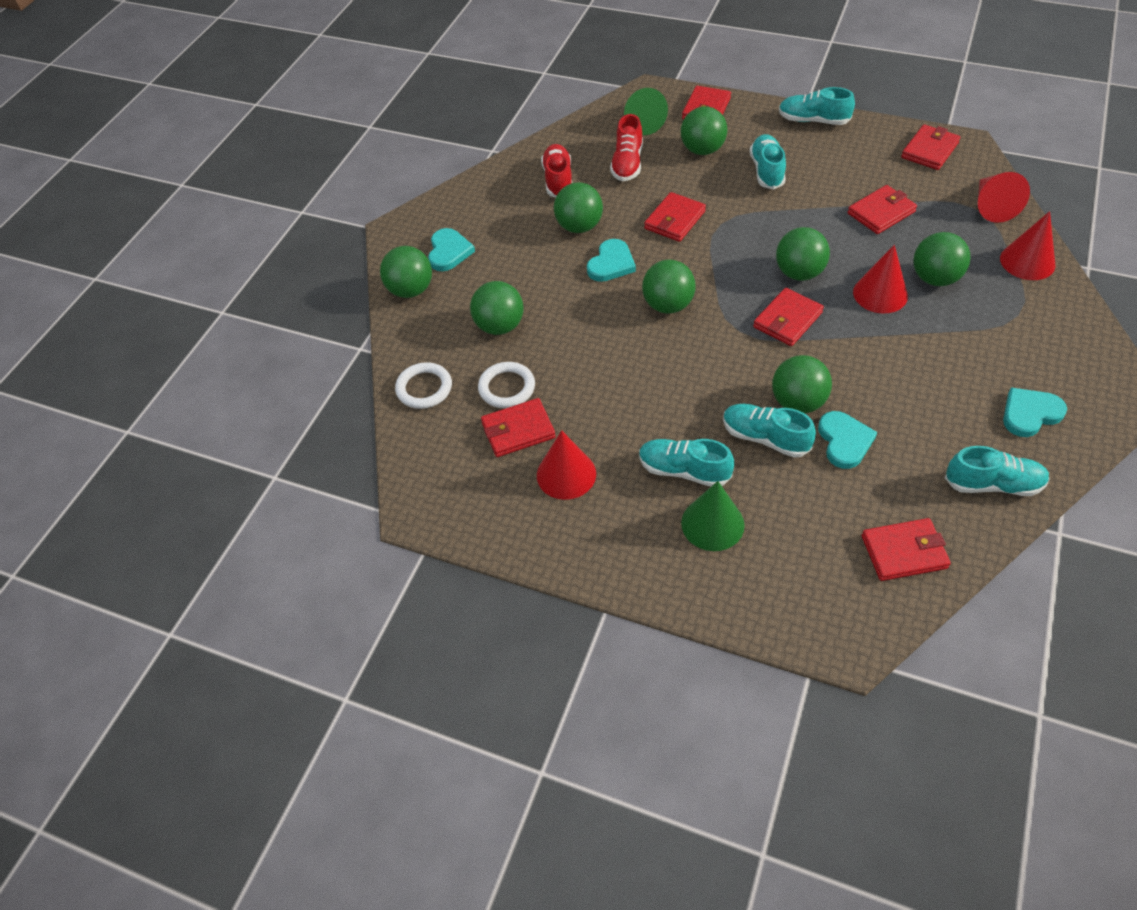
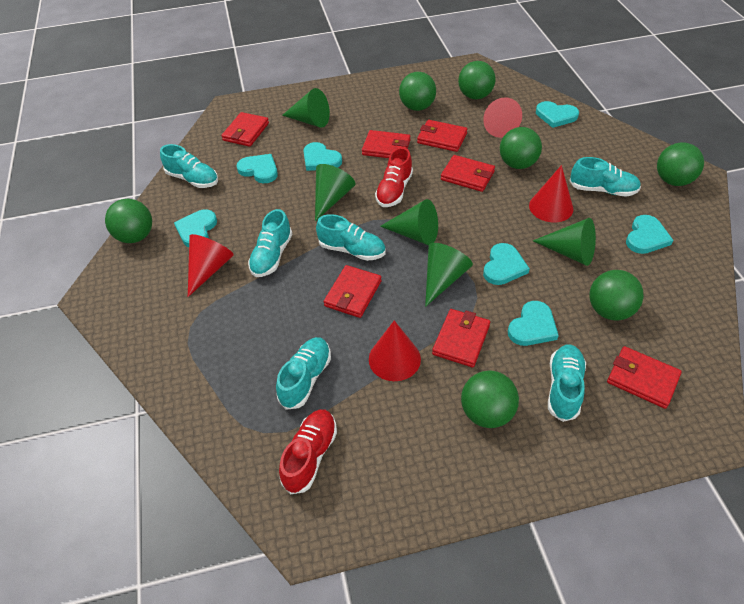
green ball: [380,246,432,298] [470,281,524,335] [554,182,603,233] [642,260,696,314] [681,107,727,155] [772,355,832,413] [776,227,830,281] [913,232,971,286] = 8 -> [105,199,152,243] [399,72,436,111] [458,61,496,99] [461,371,519,428] [500,127,542,169] [589,270,644,320] [657,142,704,186] = 7
green cone: [624,88,668,135] [681,481,745,551] = 2 -> [282,88,330,128] [315,164,355,221] [380,199,438,245] [425,243,473,307] [533,218,596,266] = 5
turquoise heart: [428,228,475,271] [587,239,636,282] [818,411,877,469] [1003,387,1067,437] = 4 -> [174,209,217,247] [236,154,278,183] [303,142,342,171] [483,243,530,285] [508,301,559,346] [536,101,579,128] [626,215,674,254] = 7
turquoise shoe: [639,439,734,486] [723,404,816,458] [750,134,786,190] [779,87,855,125] [945,446,1050,496] = 5 -> [160,144,218,188] [248,209,292,277] [276,337,331,410] [316,214,386,261] [548,344,586,422] [569,157,641,197] = 6
white ring: [395,362,452,409] [478,362,535,408] = 2 -> none = 0

